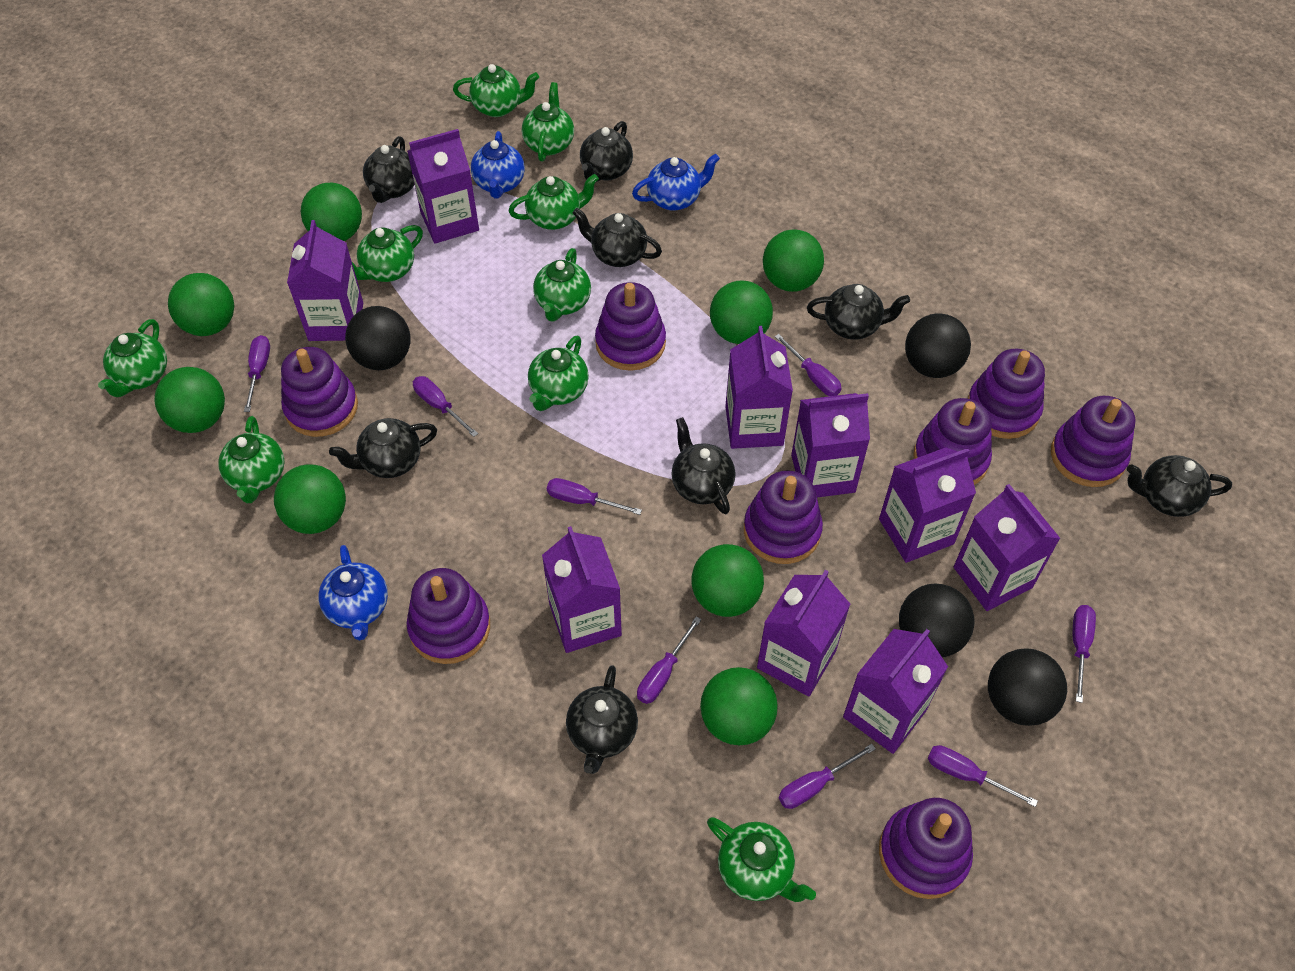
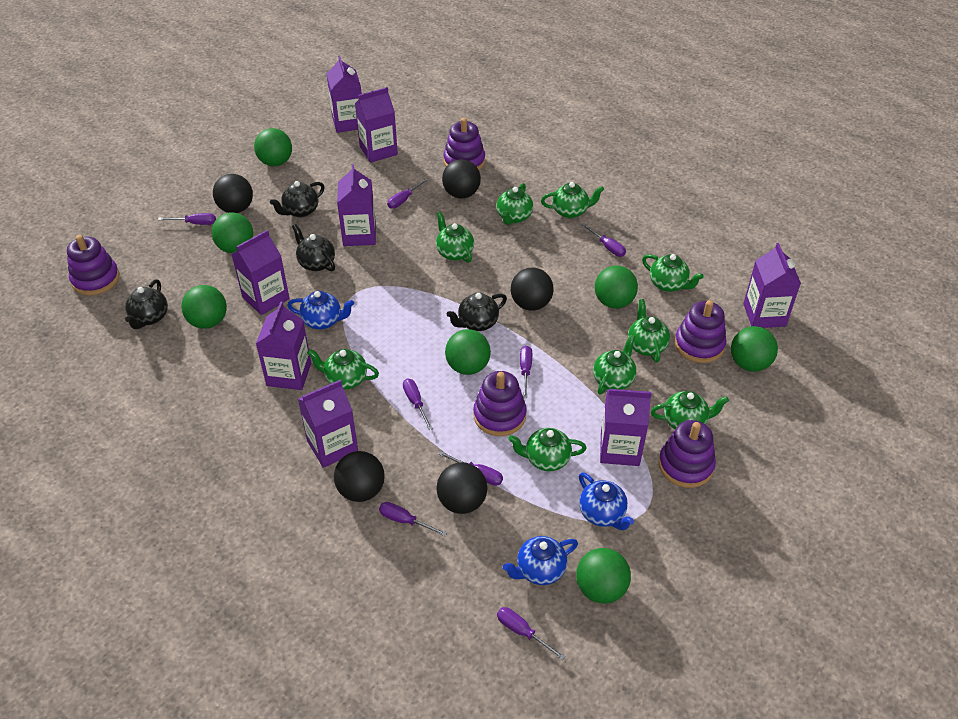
black ball: [345,306,411,370] [899,584,975,657] [905,314,971,378] [988,648,1067,726] = 4 -> [213,174,253,213] [334,451,385,502] [436,462,488,514] [442,159,481,199] [511,268,554,311] = 5
black teapot: [329,418,437,478] [363,136,415,203] [566,665,638,774] [573,208,662,267] [580,121,633,182] [671,417,735,514] [807,284,910,340] [1127,455,1232,517] = 8 -> [125,279,168,329] [270,181,325,218] [292,224,335,271] [447,293,507,331] = 4
green ball: [155,367,225,433] [168,273,234,336] [274,465,346,534] [301,183,362,241] [691,544,764,617] [700,667,778,745] [710,280,773,344] [763,230,824,292] = 8 -> [181,285,227,329] [211,212,253,253] [254,128,292,166] [445,329,491,375] [576,548,631,604] [595,266,638,308] [731,326,778,372] = 7
purple carton: [287,220,363,341] [407,129,479,244] [542,526,622,653] [725,326,793,449] [757,570,850,697] [791,393,870,497] [843,629,948,754] [879,447,976,563] [954,484,1061,611] = 9 -> [231,230,290,315] [256,301,311,390] [298,380,358,468] [327,55,362,133] [337,164,376,246] [355,87,398,163] [600,389,652,466] [743,243,801,328] = 8
purple stacking toy: [281,347,358,437] [407,568,490,664] [595,282,666,371] [744,470,823,564] [879,798,973,899] [913,398,992,485] [968,348,1045,439] [1051,396,1135,487] = 8 -> [67,235,120,296] [444,118,485,170] [473,371,527,436] [659,420,716,488] [675,300,727,363] = 5

